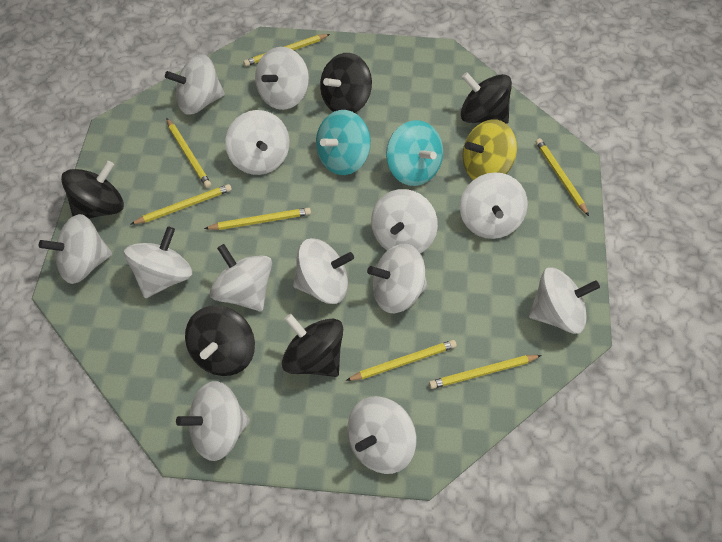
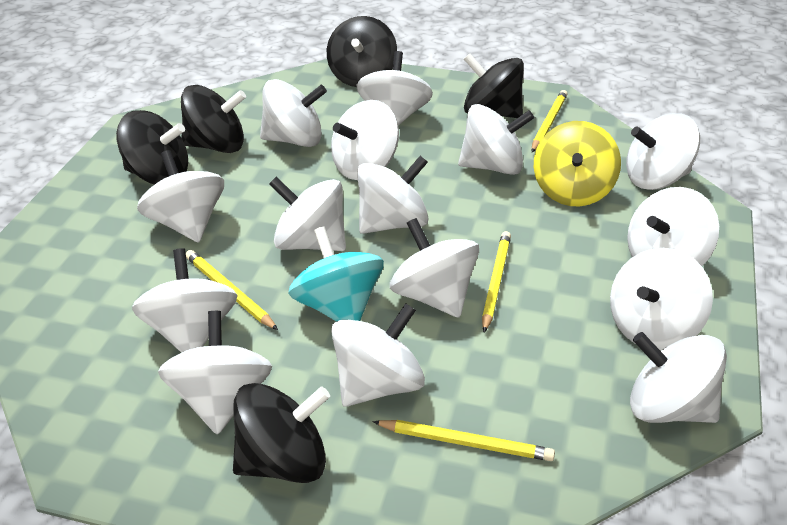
turquoise spinning top: [316,110,371,175] [386,120,443,186] = 2 -> [288,227,384,322] = 1
white spinning top: [39,214,112,284] [124,226,192,298] [165,54,225,115] [176,381,250,461] [210,244,272,311] [225,110,290,175] [255,47,309,110] [293,238,354,304] [347,396,416,474] [367,244,428,313] [371,189,438,253] [460,172,528,239] [529,267,600,334] = 13 -> [132,248,238,353] [137,150,224,243] [158,311,272,435] [260,79,327,147] [269,177,346,251] [331,100,399,180] [331,303,425,407] [357,51,433,126] [357,156,429,234] [390,218,479,318] [458,104,534,175] [610,248,713,350] [626,113,700,190] [627,187,719,266] [630,332,727,423] = 15
yellow pencil: [131,184,232,224] [166,118,211,188] [204,208,311,230] [243,34,330,66] [346,340,457,381] [429,355,542,389] [536,138,589,216] = 7 -> [186,250,278,330] [373,420,555,461] [482,231,511,333] [531,90,568,152] = 4

